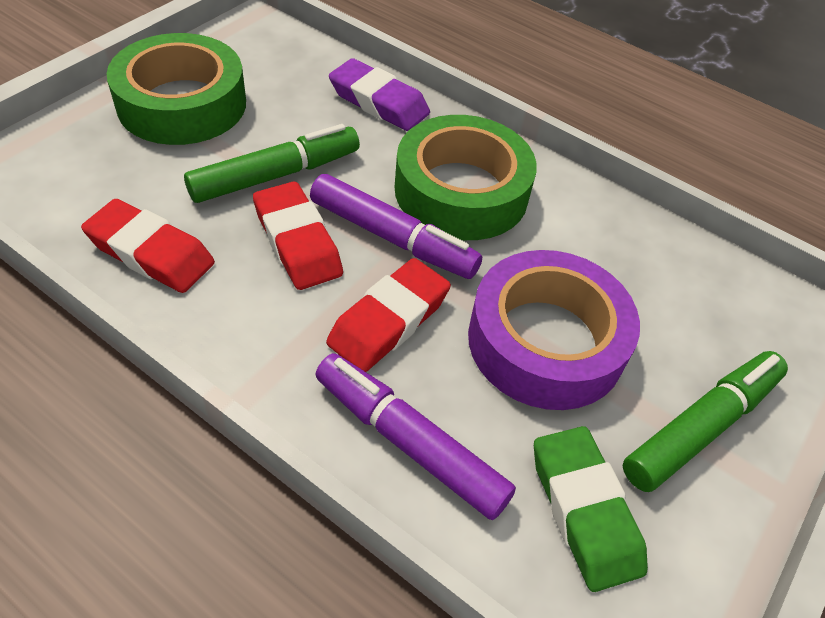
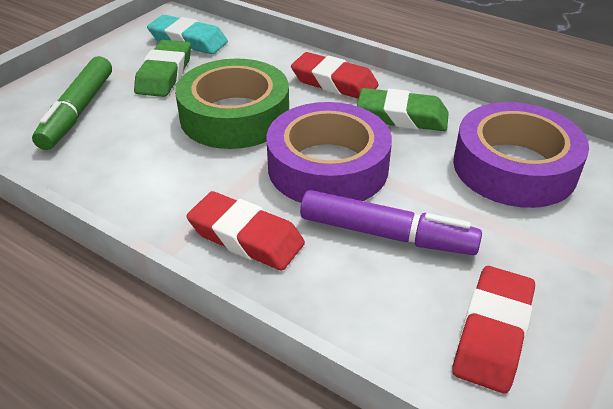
green eraser: [534,426,648,592] = 1 -> [134,40,191,97] [357,88,449,131] = 2
green marker: [184,124,360,203] [623,351,788,492] = 2 -> [32,56,112,150] = 1
green tape: [106,33,246,145] [394,115,537,240] = 2 -> [175,58,289,149] = 1
purple eraser: [329,58,430,131] = 1 -> none = 0
purple marker: [310,174,482,279] [316,353,516,520] = 2 -> [300,190,482,255] = 1
purple tape: [468,250,640,410] = 1 -> [266,102,392,203] [453,102,589,208] = 2
turquoise eraser: none = 0 -> [147,15,228,54] = 1

